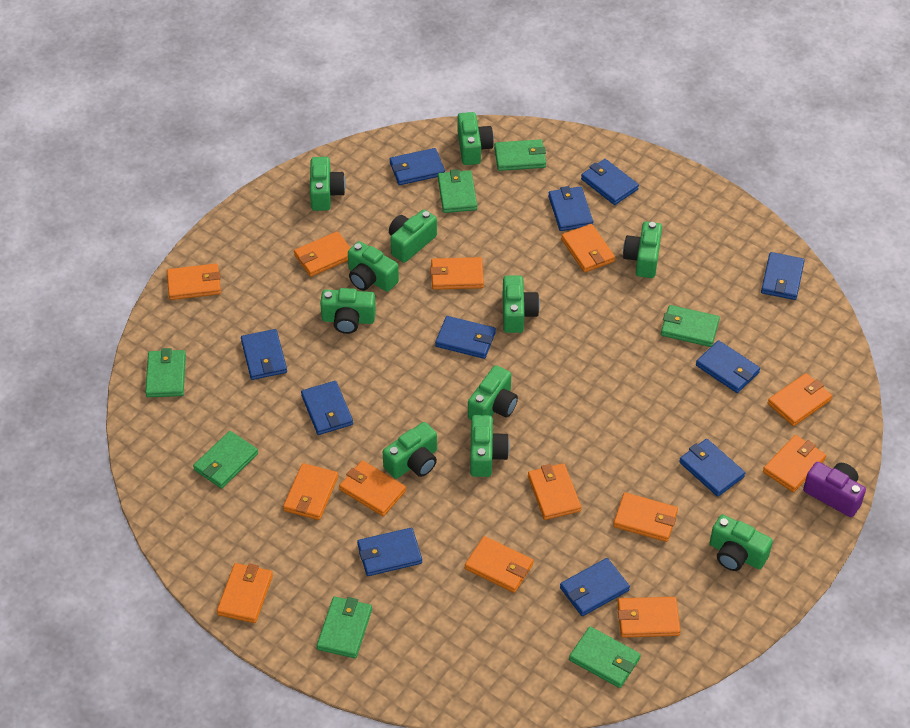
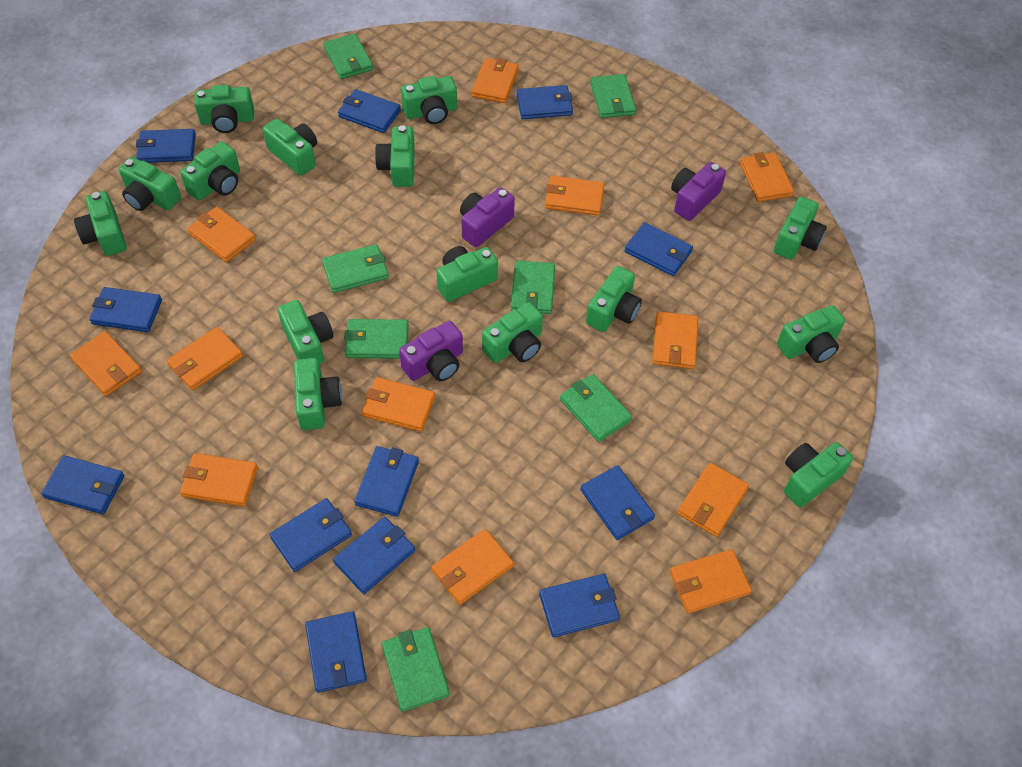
blue wallet: [241,329,287,380] [301,381,353,435] [357,528,422,576] [390,148,445,185] [435,316,496,359] [548,186,593,231] [560,558,630,616] [581,159,639,205] [679,439,745,497] [696,340,760,393] [761,252,805,300] = 11 -> [41,455,124,514] [89,287,162,332] [136,129,196,163] [270,498,352,572] [305,611,367,693] [333,517,415,594] [338,89,401,133] [354,446,419,517] [516,85,573,119] [539,574,620,637] [580,465,655,540] [624,222,693,276] = 12
green camera: [310,157,346,211] [320,288,376,334] [348,241,399,292] [383,422,437,479] [389,209,437,263] [458,112,494,165] [468,365,518,420] [470,415,510,477] [503,276,540,333] [623,221,662,278] [710,515,773,571] = 11 -> [74,191,127,256] [119,157,181,211] [180,142,240,201] [194,85,254,133] [263,119,317,176] [278,300,333,364] [294,358,342,430] [375,125,415,187] [401,76,457,124] [437,246,498,302] [482,302,543,363] [586,266,642,332] [774,197,827,260] [777,305,845,363] [784,442,853,507] = 15
orange wallet: [167,263,221,300] [217,563,273,623] [283,463,338,520] [294,231,350,277] [339,460,406,516] [430,257,484,290] [465,536,534,593] [528,463,581,520] [561,224,615,272] [613,492,678,542] [617,597,680,638] [763,435,826,492] [768,373,832,426] = 13 -> [70,331,142,396] [167,327,243,391] [180,453,258,507] [187,207,256,262] [362,377,435,432] [432,529,514,605] [472,58,519,103] [545,176,604,216] [652,311,698,369] [670,549,752,614] [677,462,749,537] [740,152,794,202] = 12
purple camera: [803,462,866,517] = 1 -> [399,321,463,381] [460,187,515,247] [671,162,726,221] = 3

